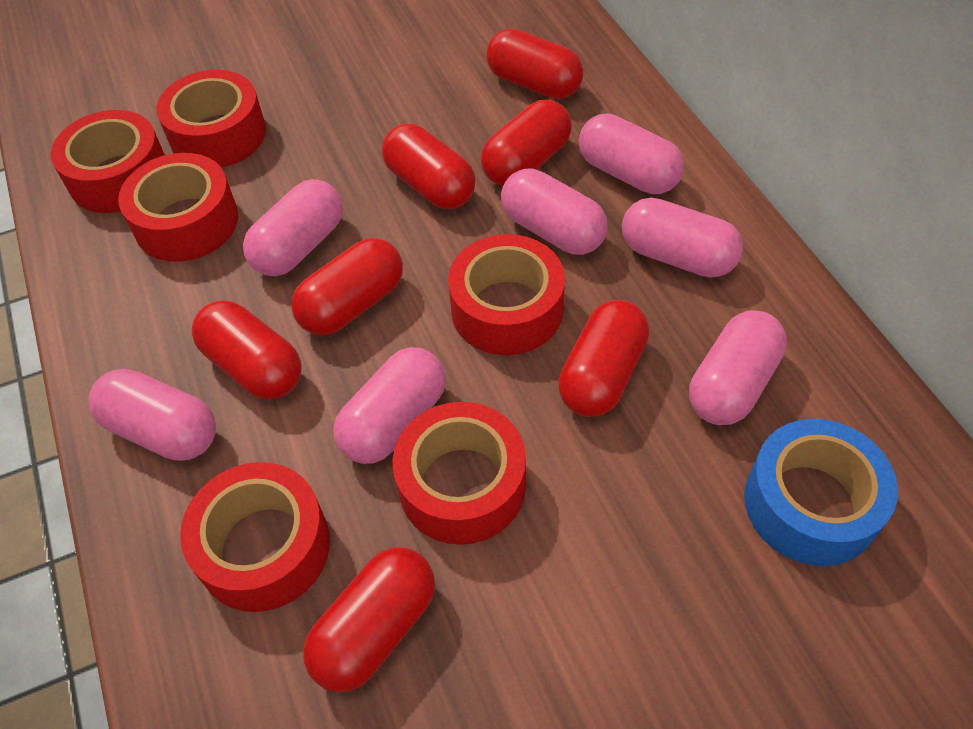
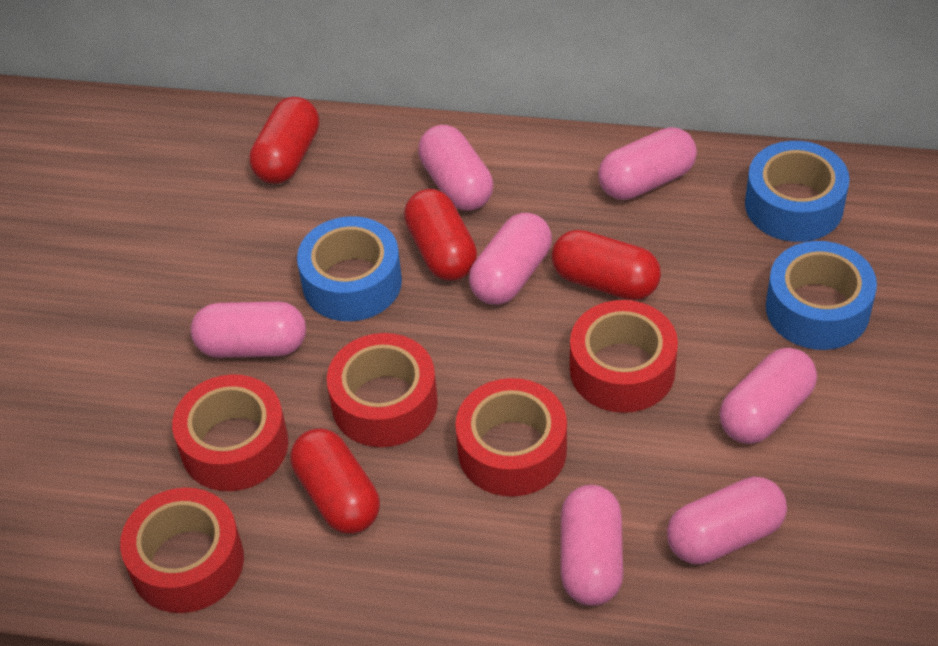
blue tape: [744,419,898,566] = 1 -> [297,216,402,321] [745,141,850,242] [766,241,877,350] = 3
red capsule: [192,301,302,399] [291,238,403,335] [303,547,435,692] [382,124,476,209] [481,100,572,186] [486,29,583,99] [558,300,649,417] = 7 -> [249,97,319,184] [291,429,380,534] [404,189,477,281] [552,230,661,300] = 4
red tape: [51,110,165,213] [118,153,238,262] [156,70,266,167] [180,462,330,612] [393,402,526,545] [448,234,565,355] = 6 -> [120,488,244,613] [172,374,288,491] [327,333,438,447] [455,378,567,497] [570,300,678,413] = 5

